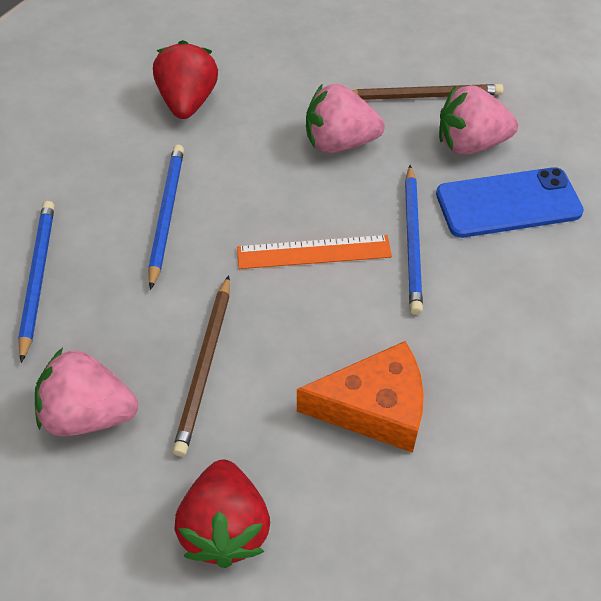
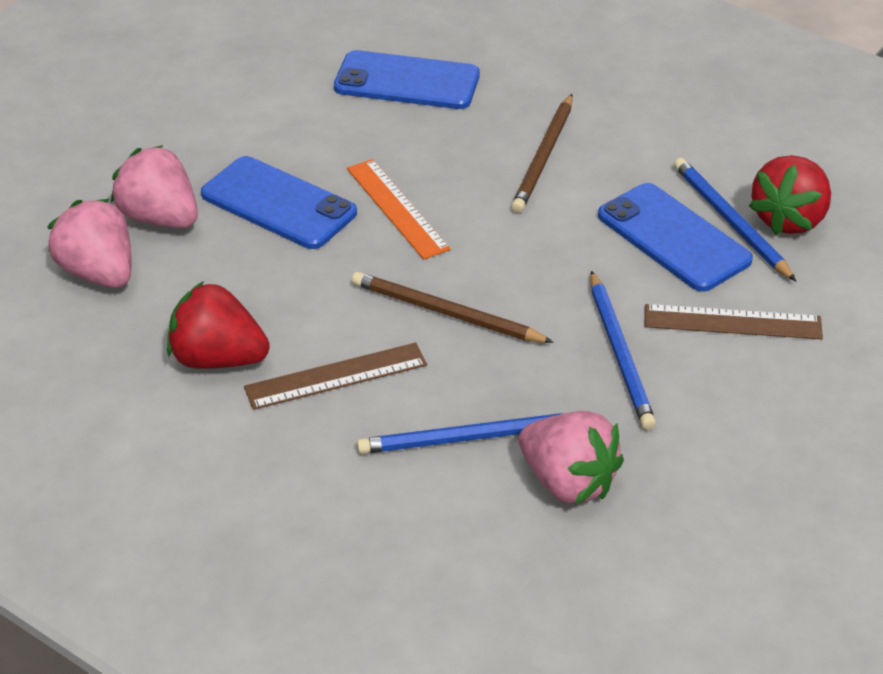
blue phone: [436,167,584,238] = 1 -> [201,156,357,249] [334,50,480,109] [598,183,753,292] = 3
brown ruler: none = 0 -> [244,343,427,410] [645,304,823,339] = 2
orange cheese: [297,341,424,453] = 1 -> none = 0

